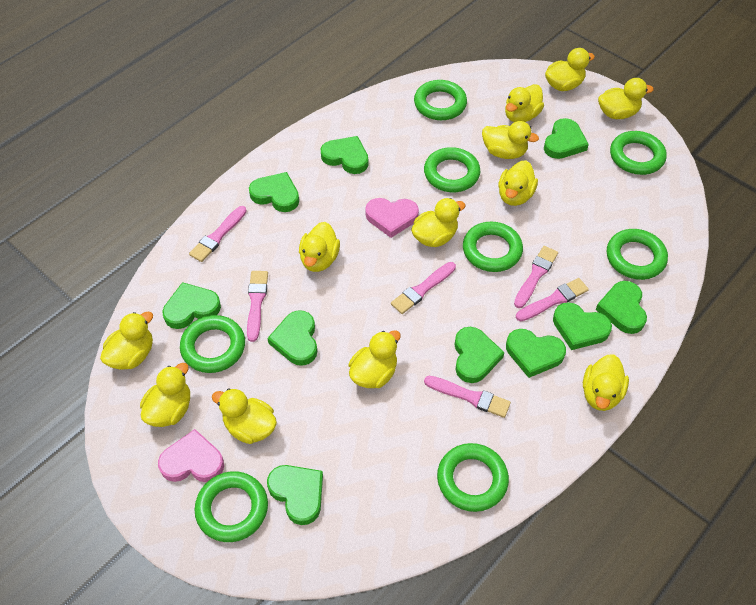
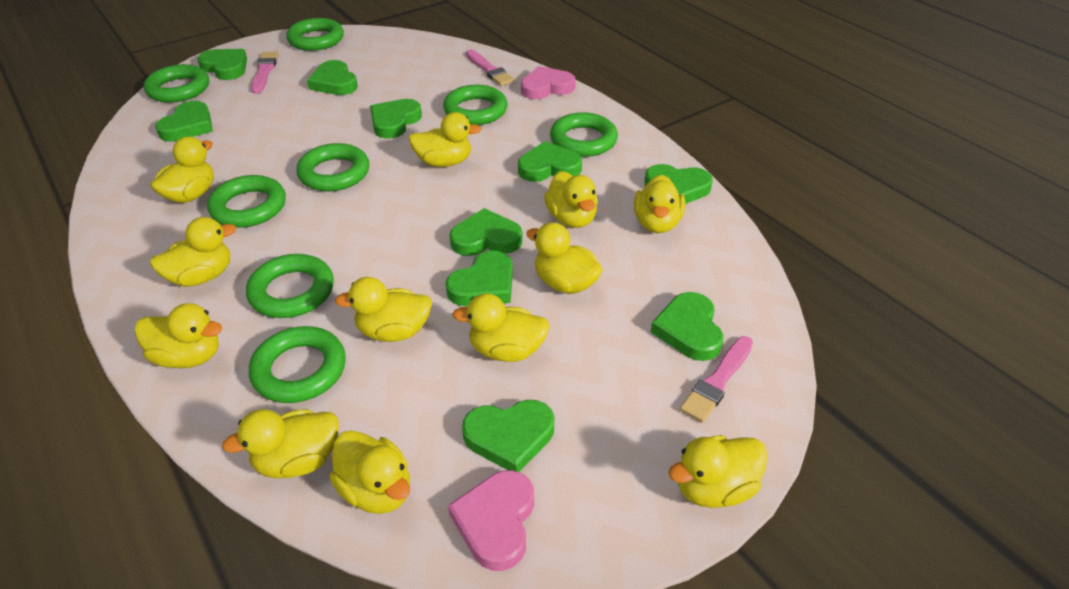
pink brush: [189,206,247,262] [247,271,268,342] [391,262,456,314] [424,376,511,418] [514,246,558,308] [516,278,589,321] = 6 -> [251,52,279,94] [466,50,515,86] [680,336,753,423] = 3

